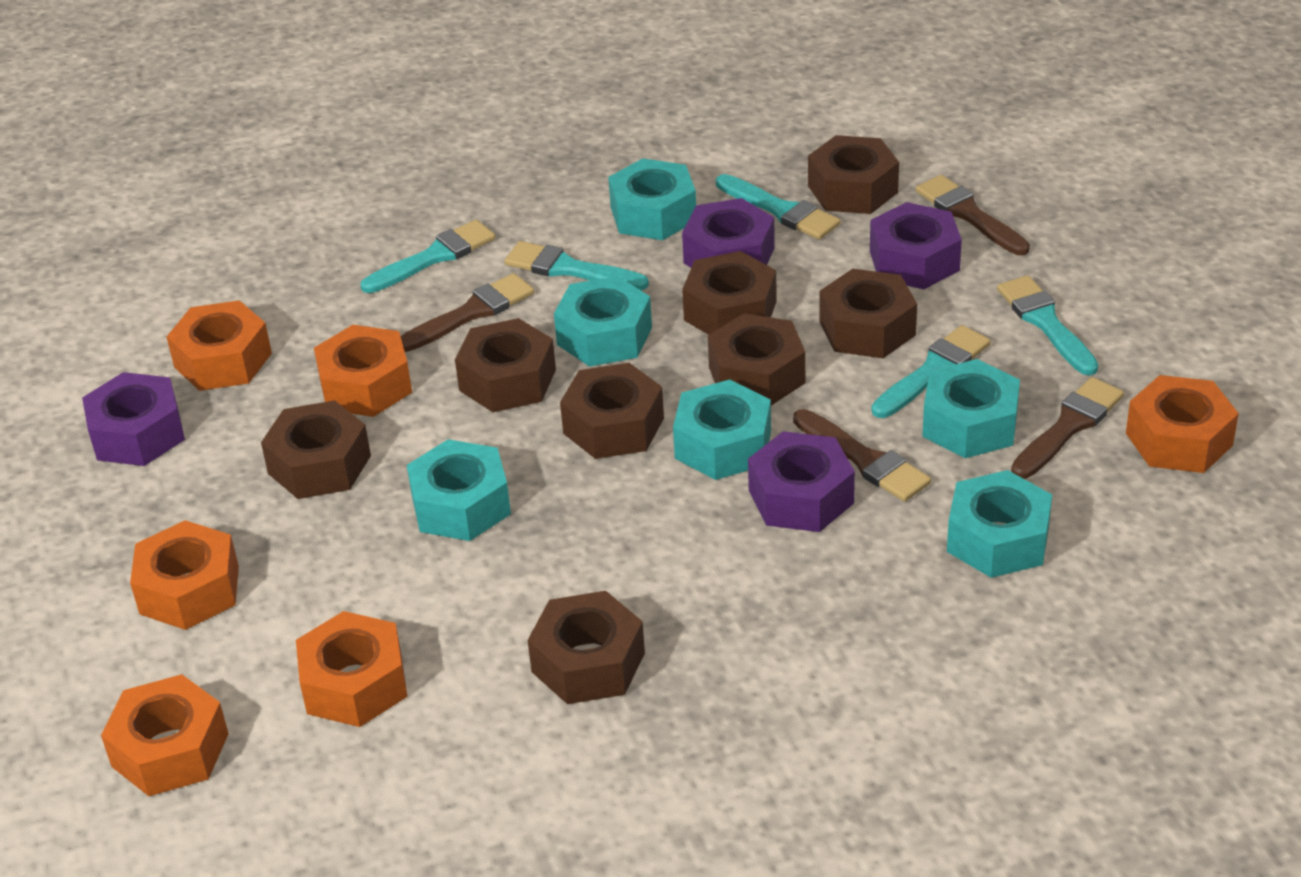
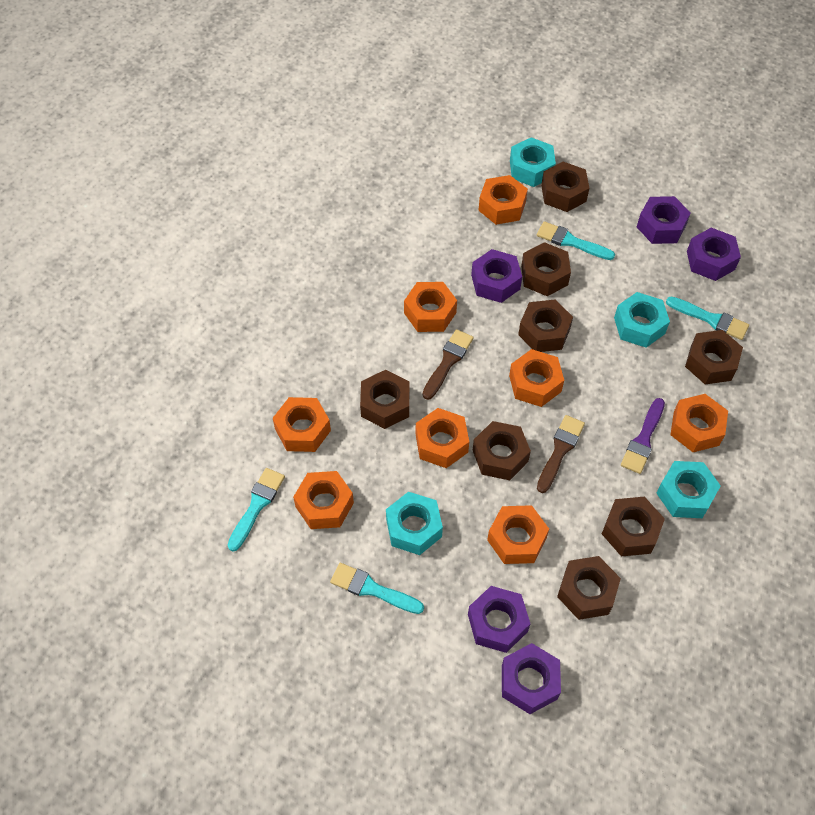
brown brush: [400,273,534,352] [793,409,931,502] [916,175,1030,255] [1011,377,1124,479] = 4 -> [422,329,474,400] [537,415,585,493] = 2
orange nut: [101,674,229,796] [130,520,239,630] [167,300,272,391] [296,611,407,727] [314,325,412,417] [1126,375,1239,473] = 6 -> [273,397,331,452] [293,471,354,529] [404,282,457,332] [416,408,469,468] [478,175,528,225] [487,505,549,564] [509,349,564,407] [670,394,728,452] = 8
purple brush: none = 0 -> [621,398,665,474] = 1
purple nut: [82,372,185,466] [682,198,775,268] [748,431,855,532] [870,202,962,289] = 4 -> [468,586,530,653] [471,249,522,303] [502,643,561,714] [637,196,691,244] [687,228,741,281] = 5
turquoise brush: [360,220,495,293] [505,241,649,290] [716,174,840,240] [871,325,991,418] [997,275,1098,376] = 5 -> [228,468,285,551] [330,563,424,614] [537,221,615,260] [666,297,749,340] = 4
turquoise nut: [407,439,511,541] [554,276,652,367] [608,158,696,240] [673,379,771,480] [922,359,1020,458] [947,470,1052,578] = 6 -> [386,492,443,555] [510,137,556,187] [614,292,670,348] [656,461,721,518] = 4

